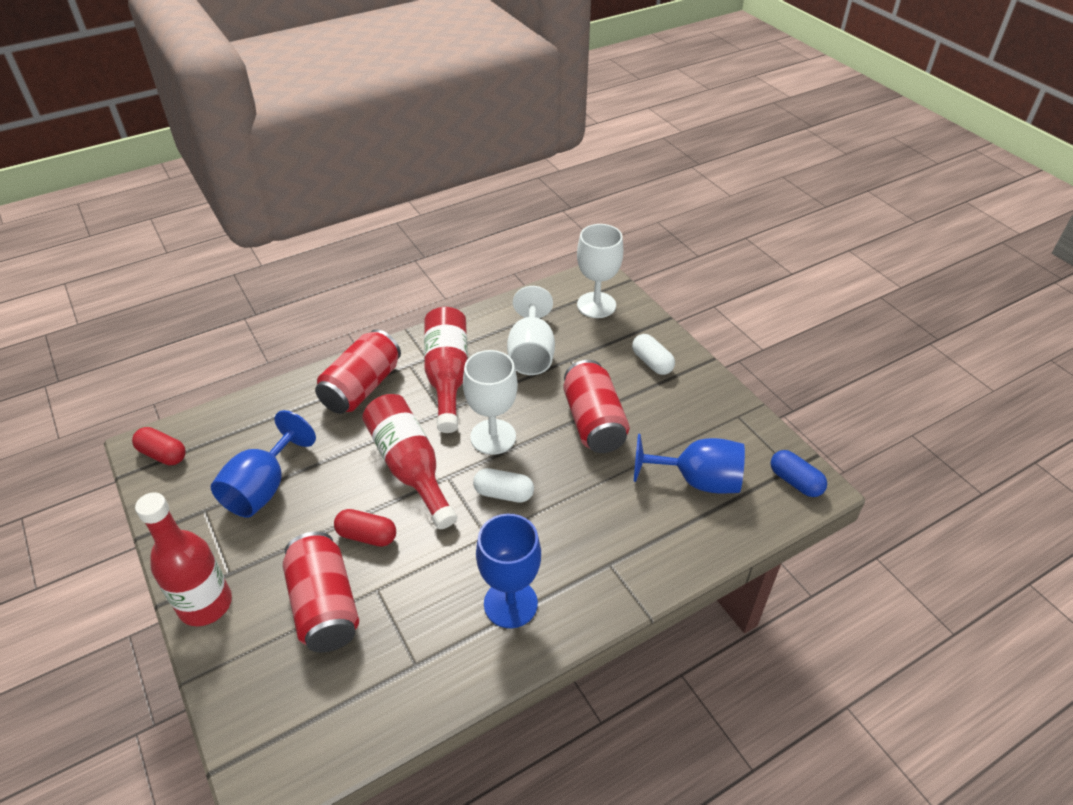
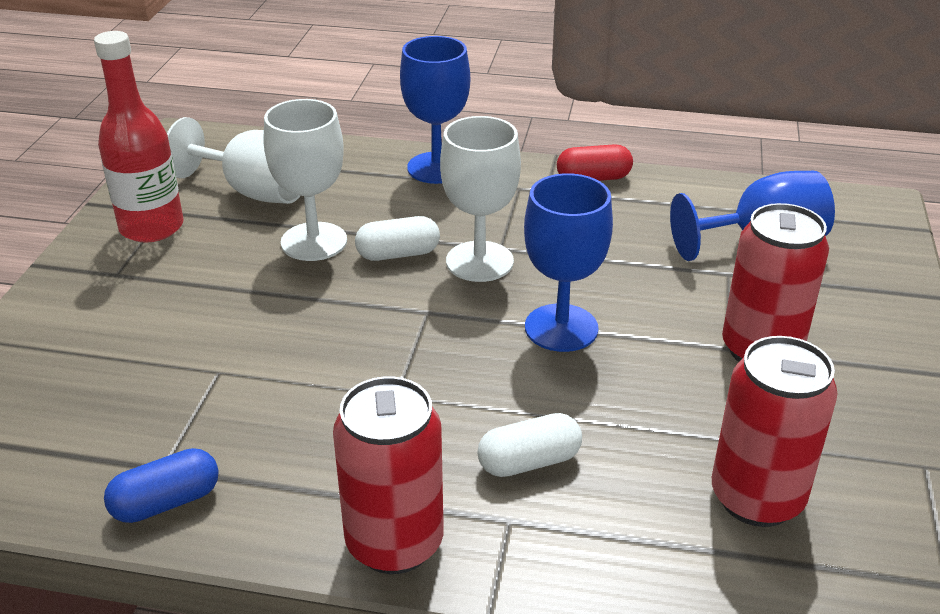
red bottle: [135,492,232,626] [362,394,457,529] [424,307,468,433] = 3 -> [94,31,184,243] = 1
red capsule: [132,427,186,465] [334,509,396,547] = 2 -> [557,144,633,181] = 1

